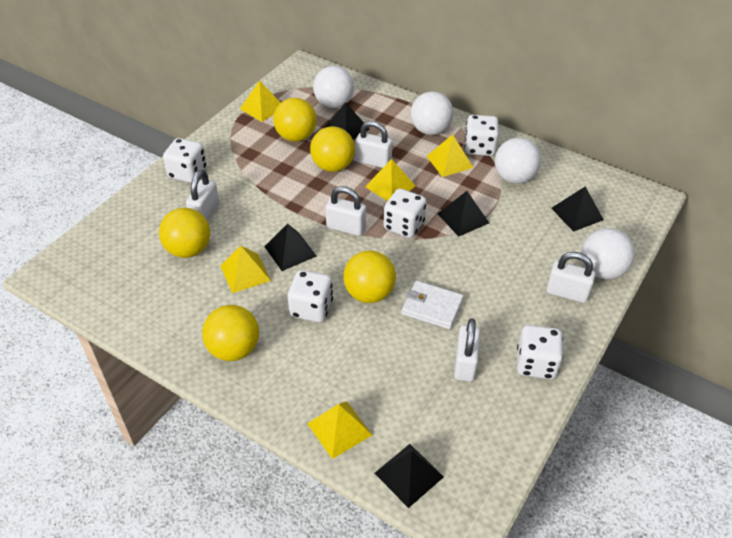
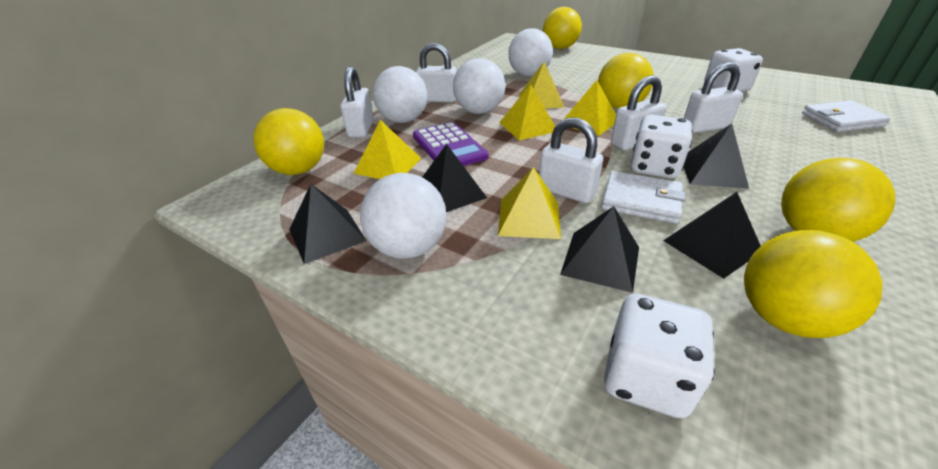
purple calculator: none = 0 -> [413,122,488,166] = 1
white dice: [163,138,207,183] [288,270,333,322] [384,188,427,238] [464,115,499,156] [517,325,563,379] = 5 -> [604,293,715,418] [631,115,693,178] [704,48,763,92] = 3
white wallet: [402,281,464,330] = 1 -> [601,171,686,224] [802,100,890,132] = 2

